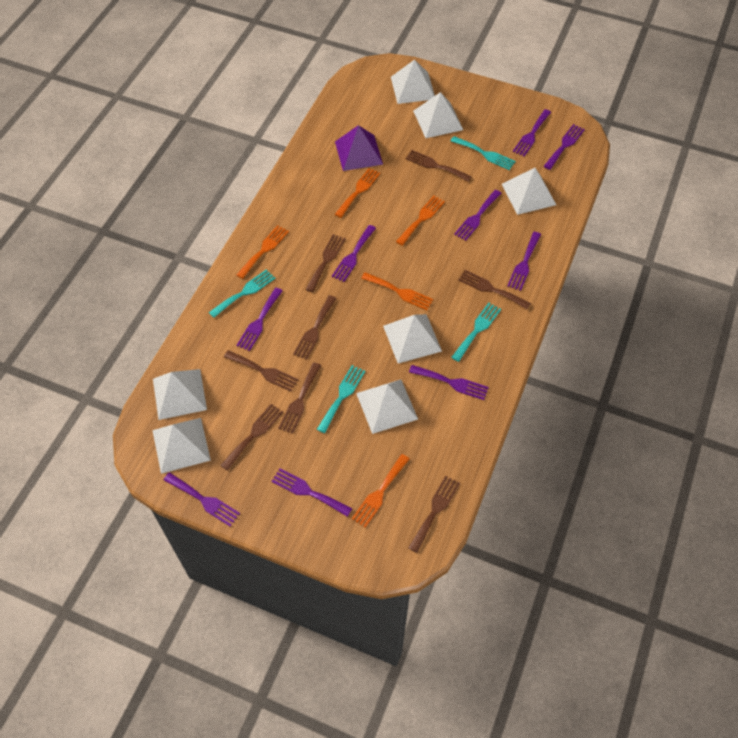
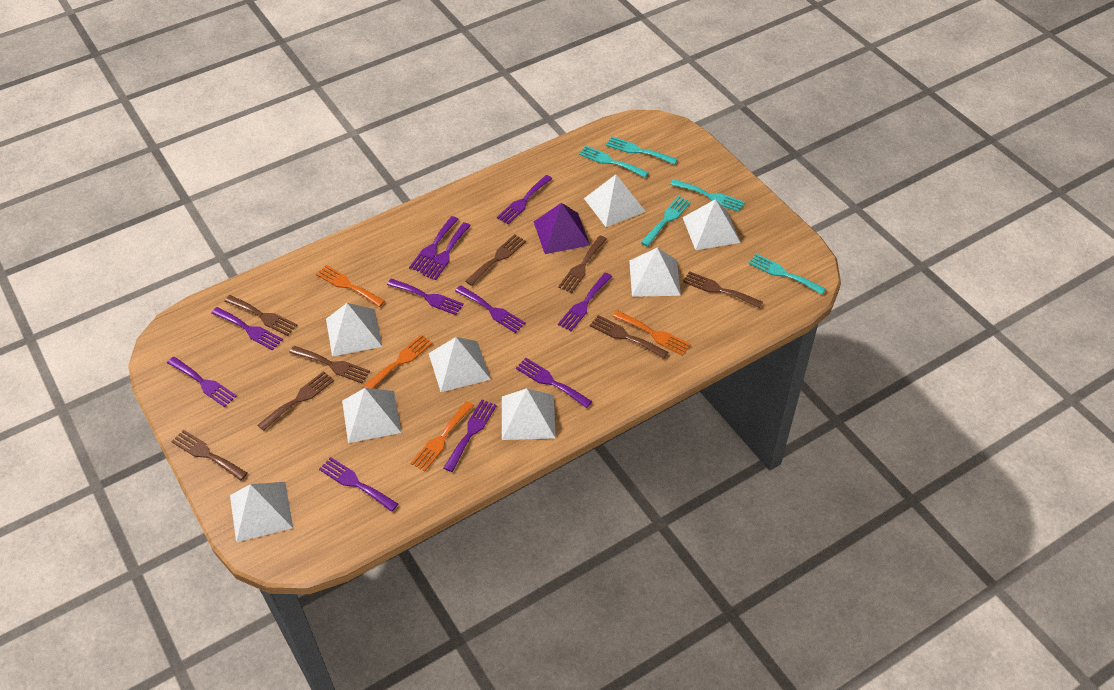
orange fork: [236,225,289,279] [334,168,380,218] [352,454,409,528] [361,272,433,310] [396,196,445,246] = 5 -> [316,265,385,307] [362,334,433,389] [411,401,474,472] [612,310,691,356] = 4
purple fork: [164,472,240,526] [236,288,283,351] [271,468,352,517] [332,225,376,282] [409,365,489,400] [454,190,502,241] [507,232,541,291] [513,109,551,157] [544,124,585,170] = 9 -> [167,357,237,407] [211,307,283,350] [319,457,398,512] [387,278,464,315] [409,216,459,273] [422,222,471,280] [444,400,497,472] [455,285,526,333] [497,175,552,224] [516,358,592,408] [558,273,612,331] = 11
turquoise fork: [209,269,275,318] [317,365,365,433] [451,136,516,170] [451,303,501,362] = 4 -> [579,146,649,178] [606,136,678,165] [641,196,691,247] [670,179,745,212] [748,254,826,295] = 5
white pyramid: [152,418,211,474] [153,369,207,420] [356,380,418,434] [383,314,442,363] [391,60,435,104] [413,92,463,138] [502,168,556,215] = 7 -> [230,482,293,542] [326,303,382,357] [342,388,401,443] [429,337,491,392] [502,388,555,440] [584,175,646,227] [629,247,681,297] [683,199,741,250] = 8

